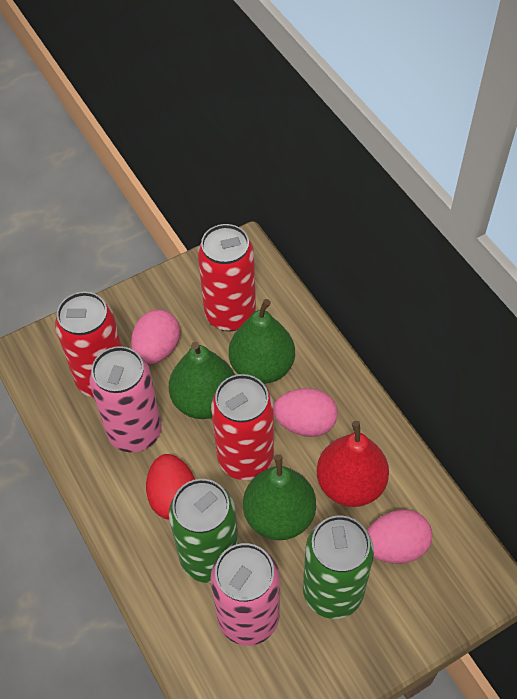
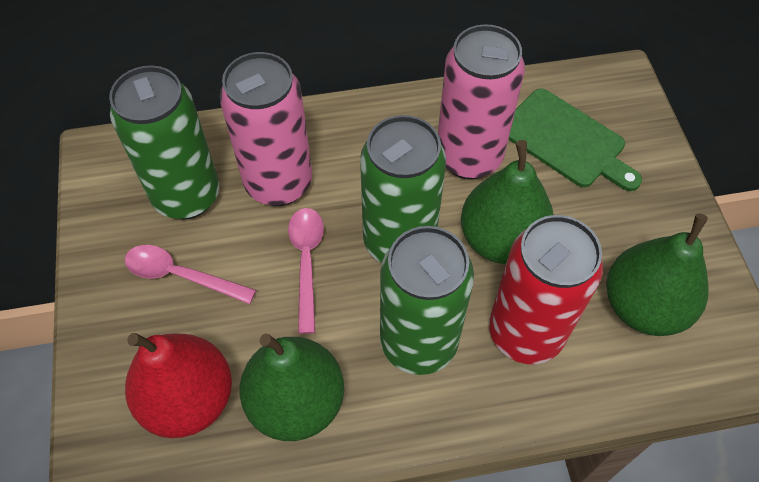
green can: [169,479,239,583] [303,516,374,619] = 2 -> [109,65,219,219] [360,115,446,263] [380,226,474,375] = 3
green cutting board: none = 0 -> [508,88,642,191] = 1
pink egg: [131,310,180,364] [274,388,338,437] [367,510,432,564] = 3 -> none = 0
pink spoon: none = 0 -> [125,245,256,304] [288,208,324,334] = 2
red can: [55,292,122,397] [198,224,256,331] [211,374,274,480] = 3 -> [489,215,603,364] = 1
red egg: [146,454,195,520] = 1 -> none = 0

